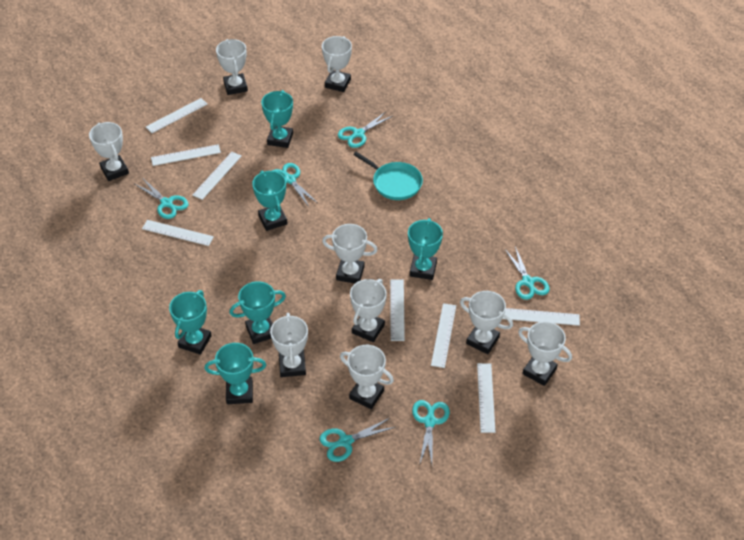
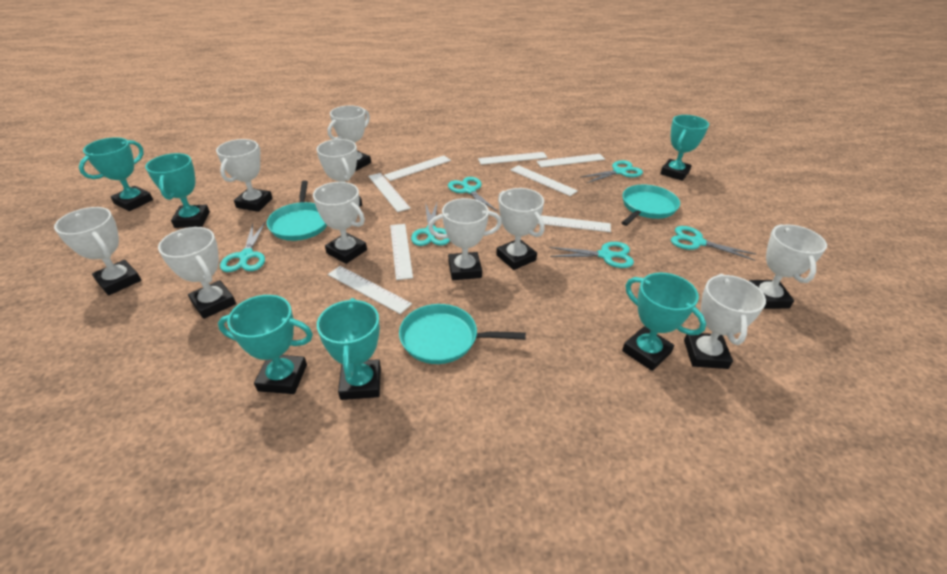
turquoise pan: [353,152,423,200] = 1 -> [267,180,327,241] [399,304,526,364] [621,184,680,226] = 3
white trophy: [89,122,129,181] [216,39,248,95] [270,313,308,377] [322,36,352,92] [322,224,377,283] [340,345,394,409] [350,279,387,342] [460,291,513,354] [518,321,572,386] = 9 -> [54,207,141,295] [158,227,236,319] [216,139,273,212] [313,182,367,264] [317,139,362,207] [328,105,371,171] [428,198,502,280] [496,188,544,270] [684,274,766,369] [749,224,827,309] = 10

